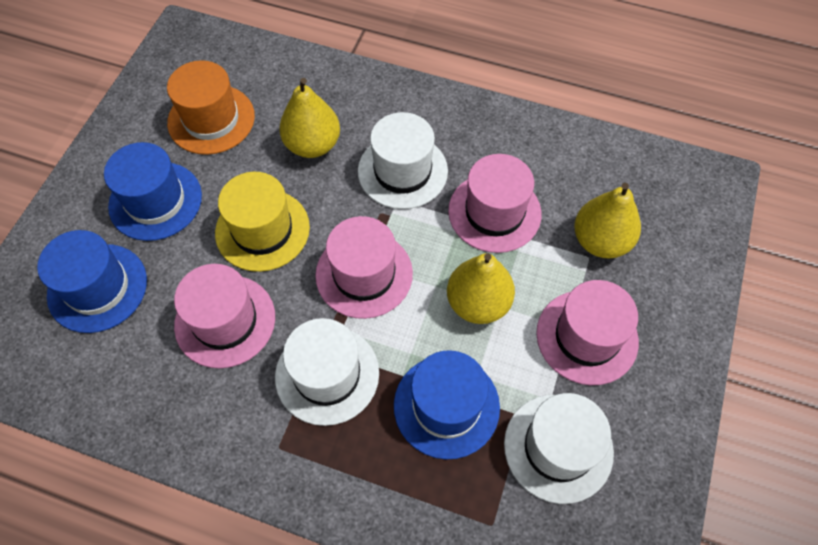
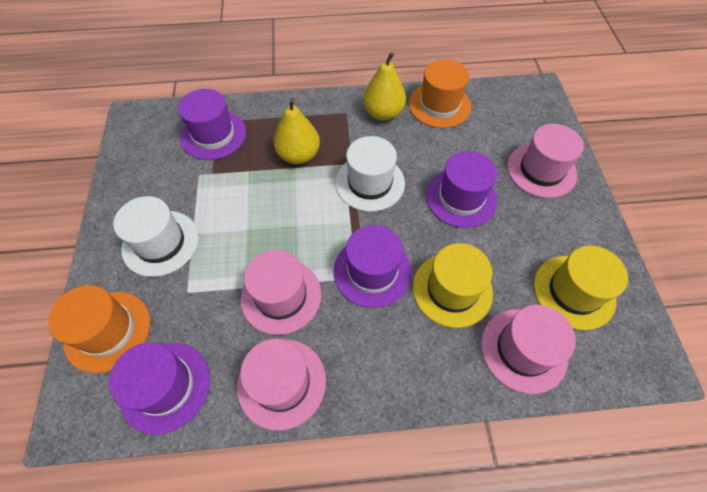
blue hat: [37,230,147,333] [104,142,202,241] [394,350,500,460] = 3 -> none = 0
orange hat: [167,60,255,155] = 1 -> [48,285,150,373] [409,59,471,128] = 2
purple hat: none = 0 -> [109,342,210,435] [178,89,246,160] [334,225,412,308] [426,151,497,228] = 4
white hat: [275,318,379,426] [358,112,448,209] [504,393,614,504] = 3 -> [113,196,199,277] [335,136,405,212] = 2
yellow hat: [215,172,310,272] = 1 -> [413,243,493,328] [534,246,628,330] = 2
yellow pear: [279,78,340,158] [447,253,515,324] [574,182,641,259] = 3 -> [274,98,320,164] [363,52,406,121] = 2

